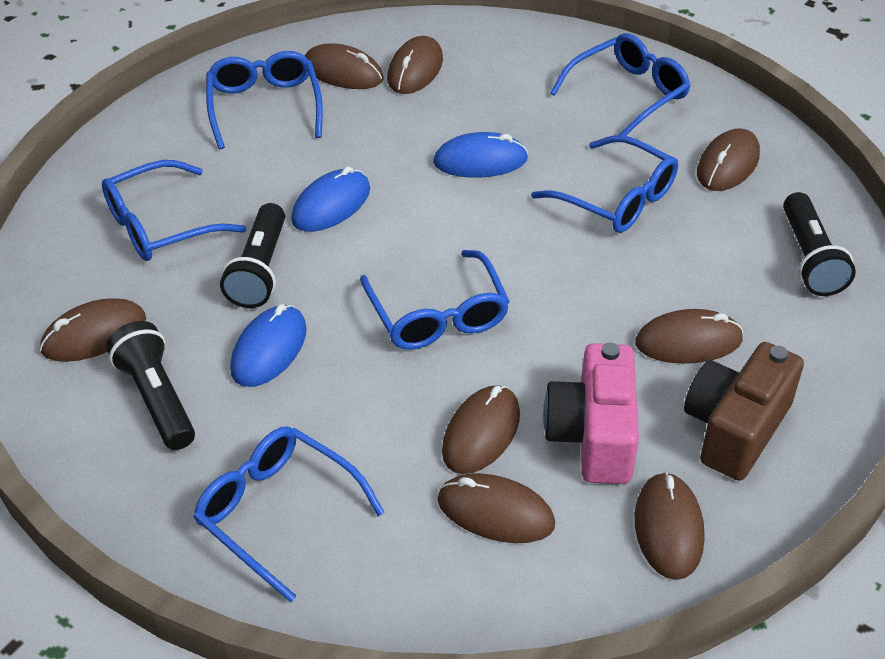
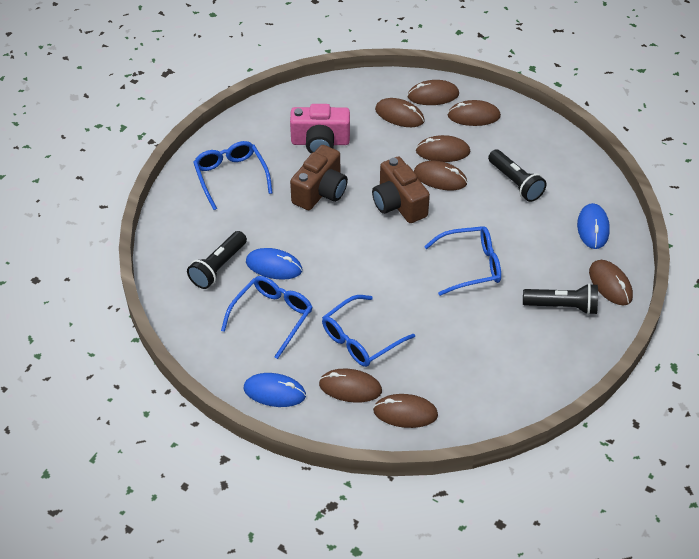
blue glasses: [102,160,247,261] [193,427,385,602] [206,51,323,149] [360,250,510,350] [531,135,678,233] [550,33,690,136] = 6 -> [193,141,273,210] [221,276,313,359] [322,295,415,367] [424,226,501,296] = 4
brown camera: [684,342,804,481] = 1 -> [290,145,348,210] [372,156,430,223] = 2

